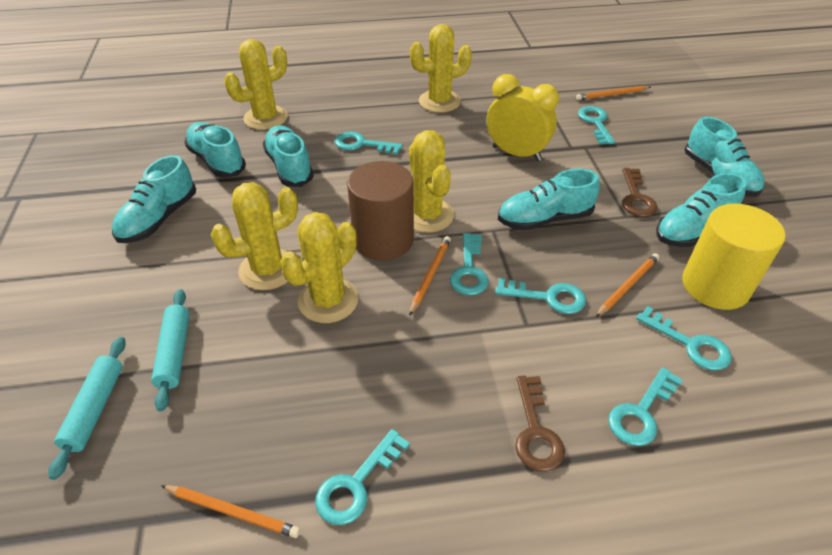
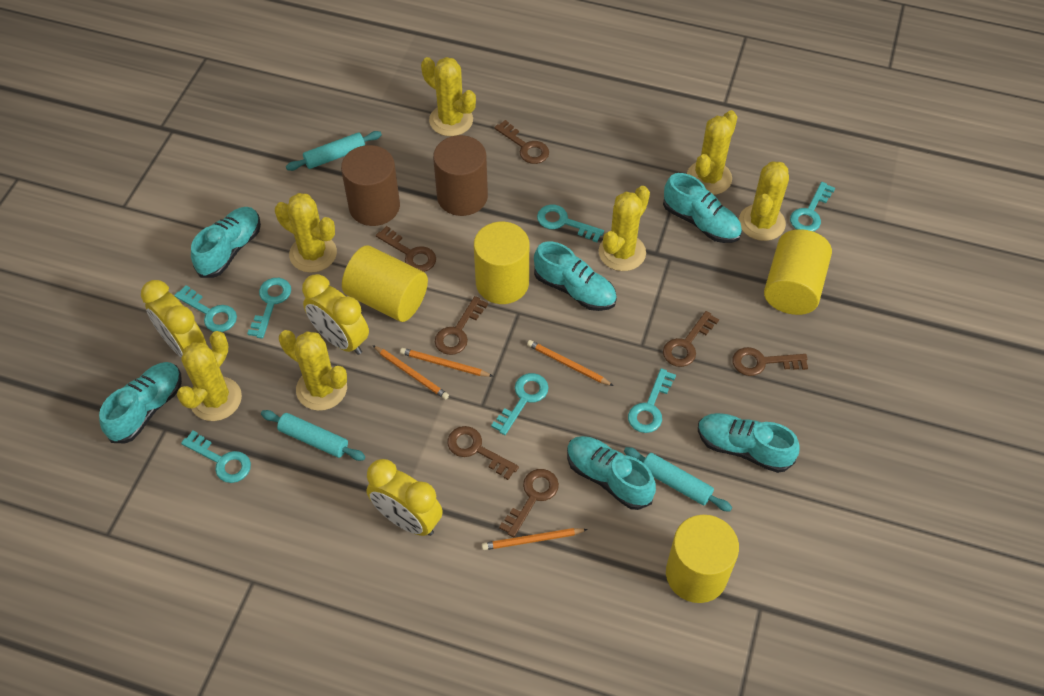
brown cylinder: [347,161,414,261] = 1 -> [341,145,400,226] [433,135,488,216] = 2
brown key: [515,376,565,472] [622,168,658,217] = 2 -> [376,226,436,272] [435,296,488,355] [447,426,519,480] [494,120,549,164] [499,469,559,538] [663,311,719,367] [733,347,808,376] = 7
turquoise rolling pin: [48,337,126,480] [151,289,190,411] = 2 -> [261,410,365,461] [286,131,382,171] [624,447,732,512] = 3
yellow cactus: [211,182,298,290] [224,39,288,130] [280,212,359,323] [409,130,454,232] [410,24,472,113] = 5 -> [177,331,242,421] [275,193,337,273] [279,330,347,411] [421,57,476,136] [599,186,650,271] [687,110,737,195] [739,161,789,241] = 7
yellow clock: [487,74,559,161] = 1 -> [141,280,206,358] [302,274,369,355] [366,459,443,536] = 3
yellow cylinder: [682,203,786,310] = 1 -> [342,245,428,322] [474,222,529,304] [666,515,739,603] [764,229,832,315] = 4

